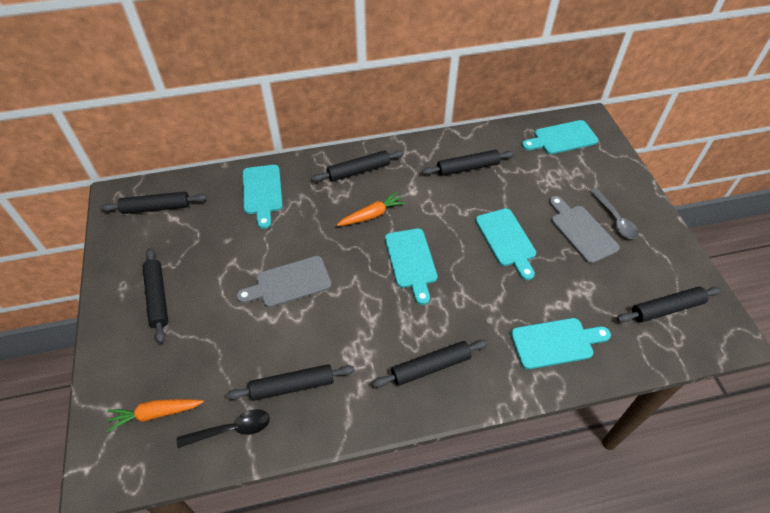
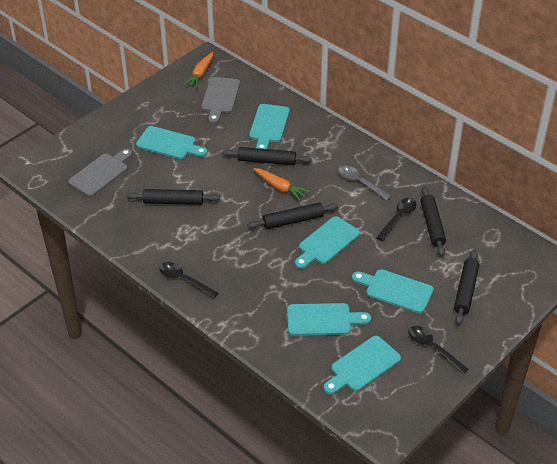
black rolling pin: [100,192,207,214] [143,248,168,343] [226,364,355,401] [312,150,404,182] [372,340,488,387] [422,150,515,176] [617,287,722,323] = 7 -> [127,189,220,205] [223,147,312,165] [248,203,338,229] [420,186,446,256] [454,249,479,325] = 5
black spoon: [177,409,270,448] = 1 -> [159,262,218,298] [376,198,417,241] [408,326,468,374] = 3
turquoise cutting board: [243,165,283,229] [385,228,438,305] [476,208,536,280] [511,318,611,369] [522,120,598,154] = 5 -> [136,126,208,159] [249,104,290,149] [287,303,371,336] [295,216,360,269] [324,336,401,394] [352,269,434,313] = 6

